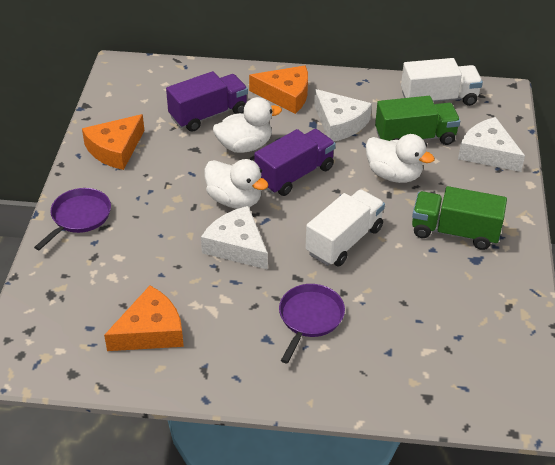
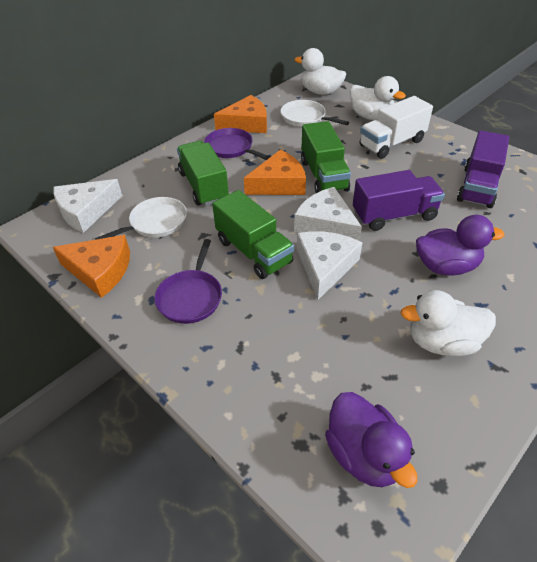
green truck: [375,96,460,145] [412,186,507,250] = 2 -> [177,141,229,206] [212,190,294,279] [301,121,351,193] = 3
purple duck: none = 0 -> [325,392,417,488] [416,215,504,276] = 2
white pan: none = 0 -> [95,197,187,239] [280,100,349,127] = 2
white truck: [305,189,385,266] [401,58,483,106] = 2 -> [360,96,433,159] = 1

